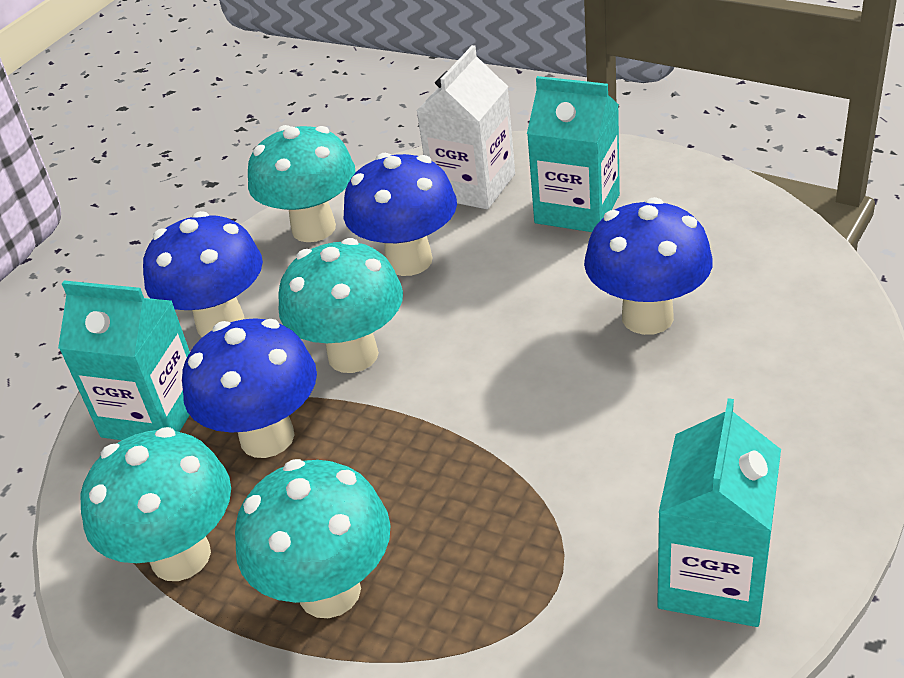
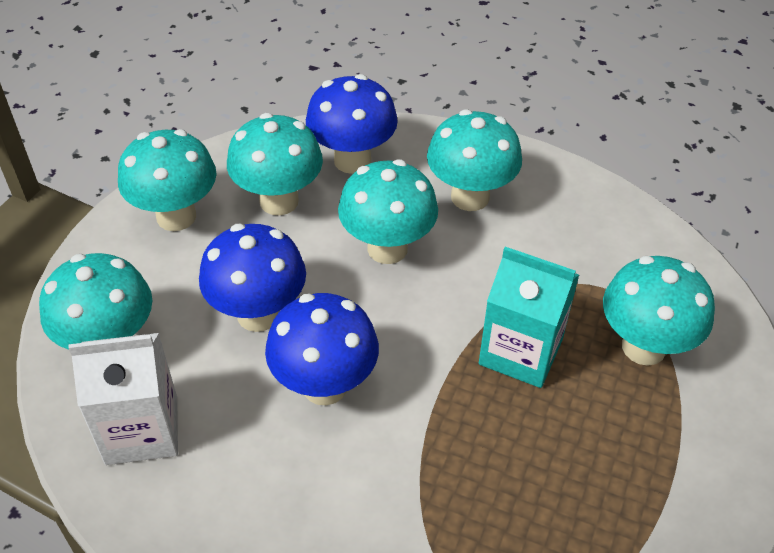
blue mushroom: [143,211,263,337] [182,318,317,458] [344,153,457,276] [584,197,713,335] = 4 -> [199,223,306,332] [265,293,379,405] [306,74,398,174] = 3
turquoise carton: [58,281,190,440] [527,76,620,232] [657,398,781,627] = 3 -> [479,247,579,388] = 1
turquoise mushroom: [80,427,231,581] [235,459,391,618] [248,125,355,242] [278,238,403,373] = 4 -> [39,253,153,350] [118,129,217,231] [227,113,323,215] [338,159,438,264] [427,110,522,211] [603,256,715,366] = 6

